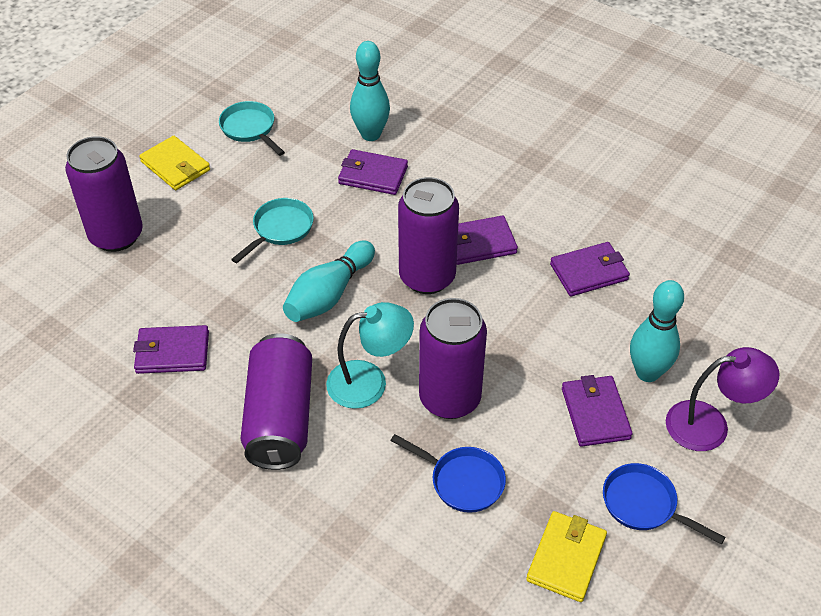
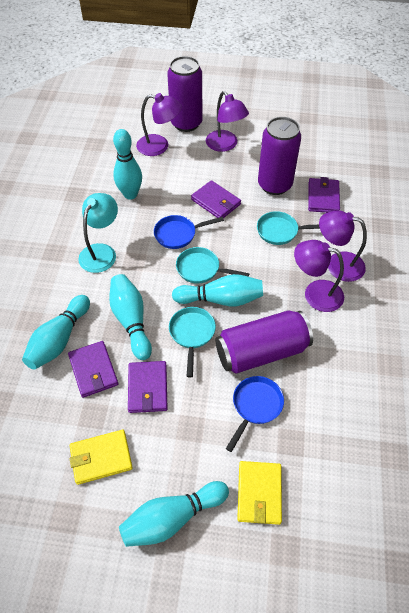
purple can: [65,136,143,252] [240,333,312,470] [398,177,459,294] [419,298,487,419] = 4 -> [167,56,202,132] [216,310,313,374] [258,117,301,195] = 3
purple lamp: [666,347,779,451] = 1 -> [136,93,182,156] [206,91,249,152] [294,240,344,312] [319,210,367,282] = 4
purple wallet: [133,325,209,374] [338,149,408,195] [456,215,518,265] [550,242,630,296] [562,375,633,447] = 5 -> [68,341,118,398] [128,361,168,413] [191,180,241,218] [308,177,340,213] = 4
turquoise bowling pin: [283,240,375,322] [350,41,390,141] [630,280,684,382] = 3 -> [22,295,90,370] [109,274,152,360] [113,129,142,200] [119,481,229,547] [172,274,263,306] = 5
turquoise pan: [219,101,285,156] [231,198,314,263] = 2 -> [169,307,216,377] [176,247,249,284] [257,211,320,245] = 3

